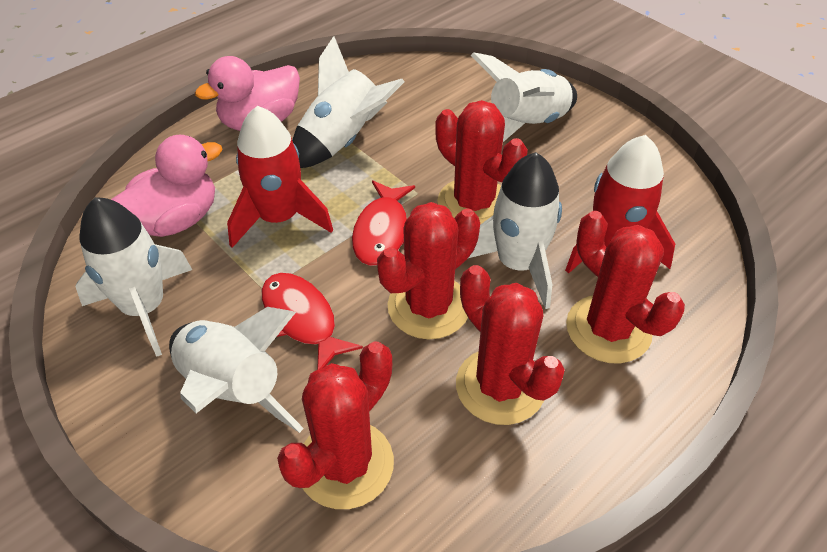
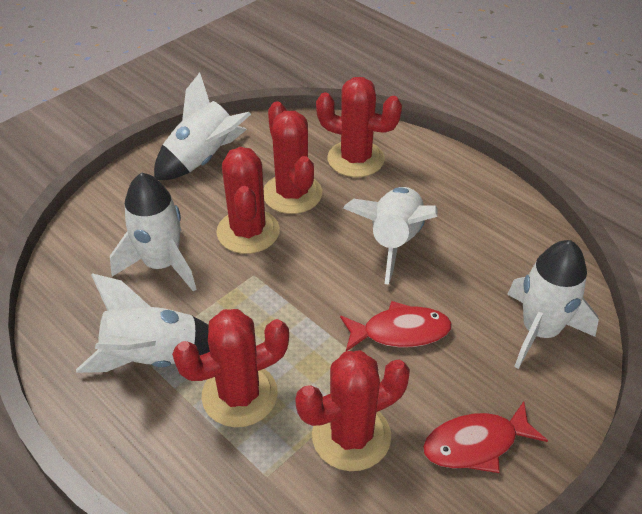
pink duck: [111,135,223,237] [195,56,300,131] = 2 -> none = 0
red rocket: [227,106,333,248] [565,135,675,274] = 2 -> none = 0

